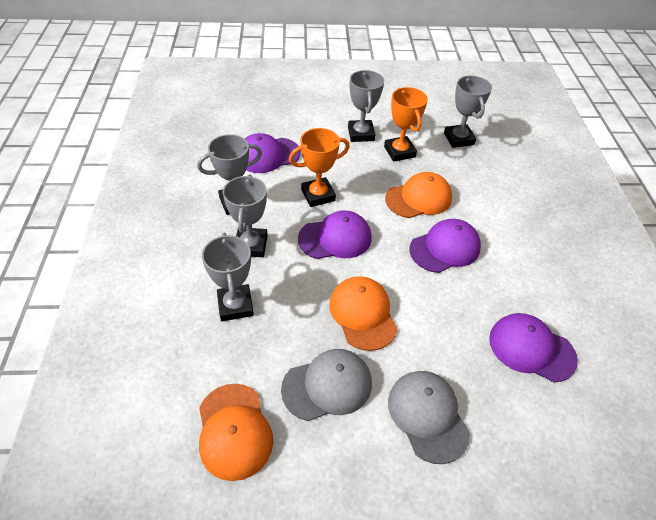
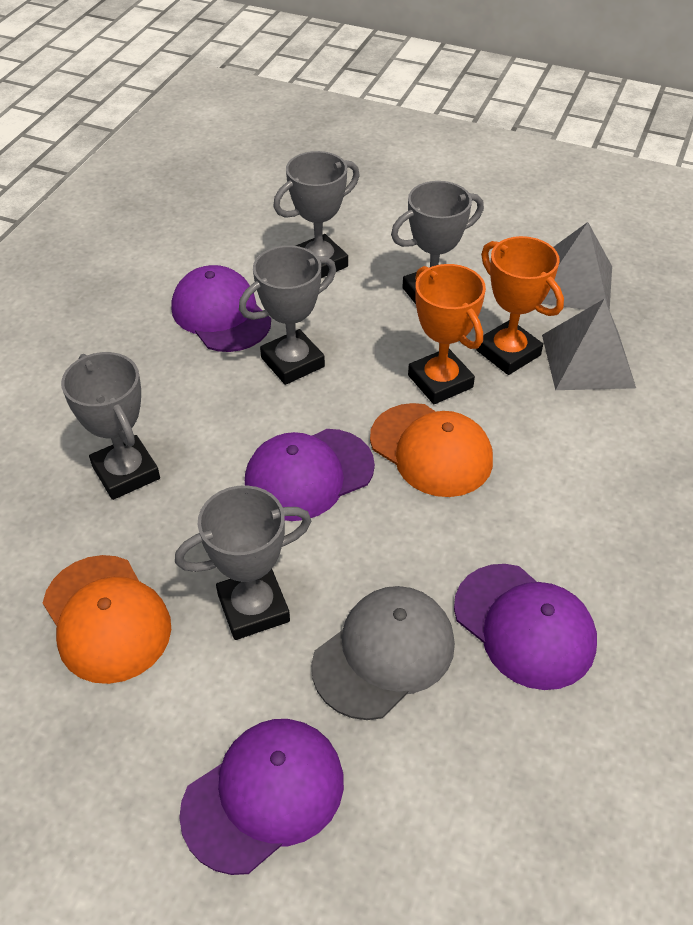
grey cap: [281,349,372,421] [388,371,470,464] = 2 -> [311,586,455,720] = 1
grey pyramid: none = 0 -> [541,222,612,311] [542,299,636,390] = 2
orange cap: [199,384,273,481] [329,276,397,351] [385,172,452,218] = 3 -> [43,555,171,684] [370,403,493,497] = 2

